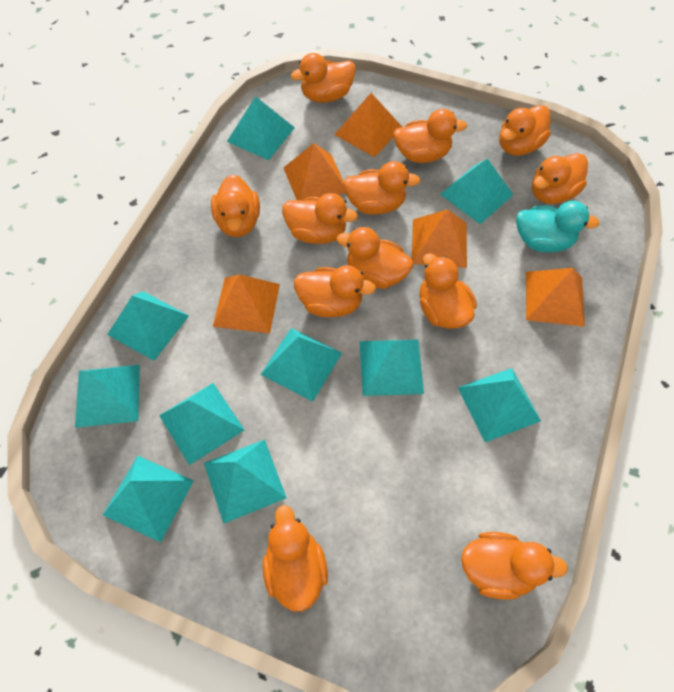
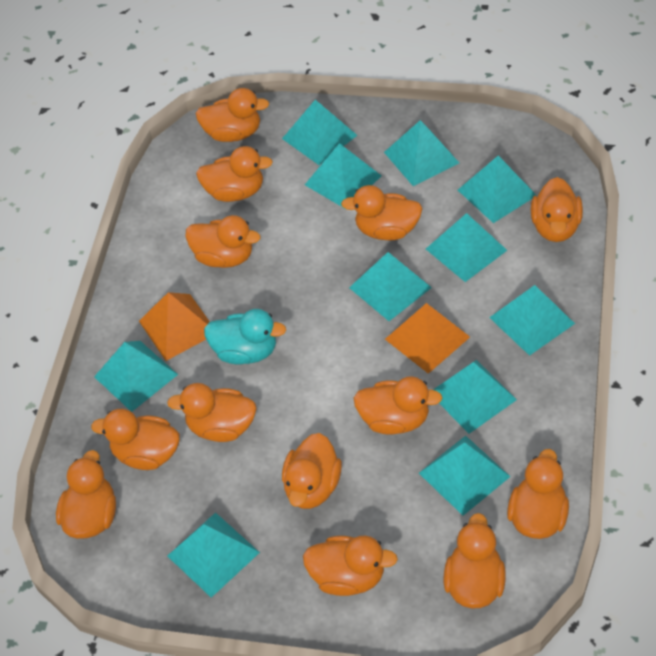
orange duck: [211,174,260,237] [263,505,328,612] [282,193,358,244] [291,53,356,103] [294,265,376,317] [336,227,413,289] [343,161,420,215] [393,109,467,163] [419,253,477,329] [461,532,568,600] [499,105,551,156] [532,153,588,204] = 12 -> [56,450,116,539] [91,409,180,470] [167,383,257,442] [185,215,260,268] [196,88,269,142] [196,146,273,202] [282,433,342,509] [303,536,398,596] [341,185,422,240] [353,376,442,435] [444,513,506,609] [507,449,569,539] [531,177,583,242] = 13
orange pyramid: [213,275,280,333] [283,143,345,200] [334,93,402,157] [412,209,467,268] [526,268,585,327] = 5 -> [139,292,210,361] [385,303,470,374] = 2
turquoise pyramid: [75,365,140,428] [103,456,194,542] [107,291,189,361] [159,383,244,465] [204,439,286,524] [227,96,295,160] [260,328,342,401] [360,339,424,396] [440,158,513,224] [458,368,541,442] = 10 -> [94,341,178,412] [167,512,260,598] [282,100,358,165] [305,143,382,210] [349,252,432,321] [384,120,459,186] [419,436,511,516] [426,213,507,282] [433,360,517,434] [458,156,537,223] [489,285,575,356] = 11

